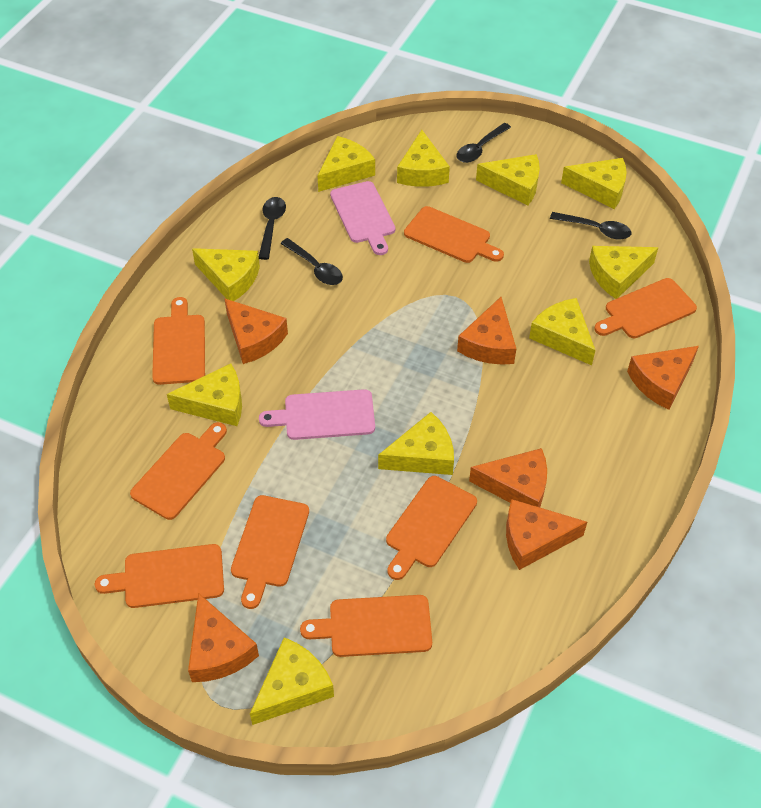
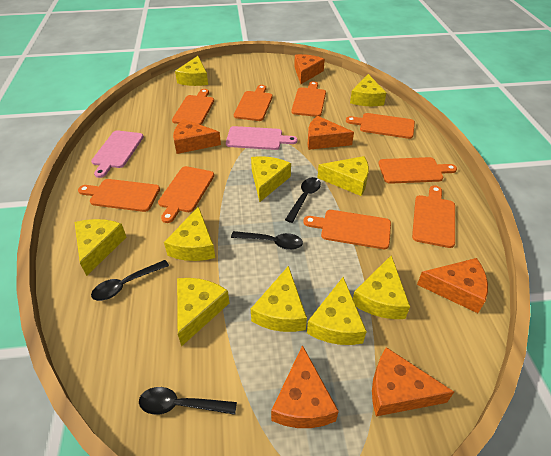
orange cutting board: [95,544,224,608] [130,422,227,520] [152,297,205,385] [231,495,309,609] [300,595,432,657] [386,476,477,580] [404,206,504,263] [594,278,697,338] = 8 -> [78,179,160,212] [158,166,214,223] [172,89,214,125] [234,85,273,121] [291,81,326,117] [303,210,391,249] [346,113,415,139] [379,157,457,184] [412,185,455,248] = 9

